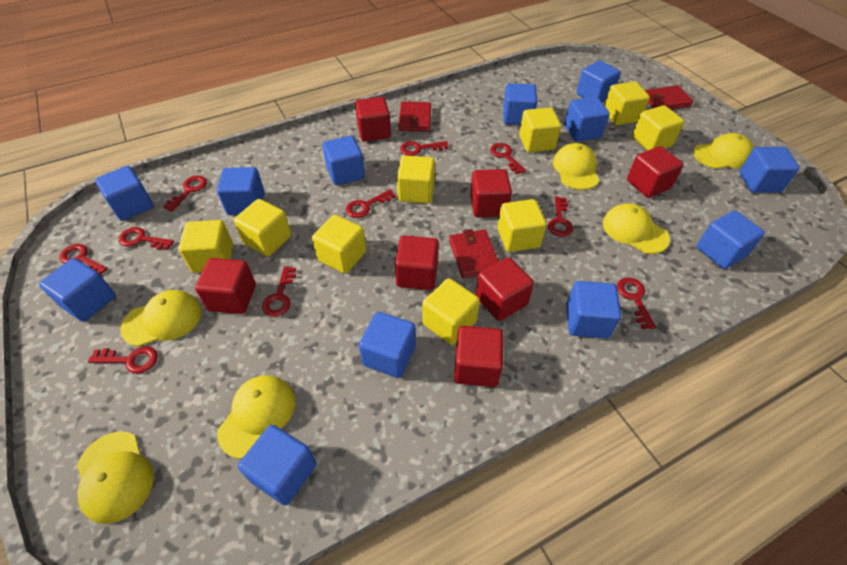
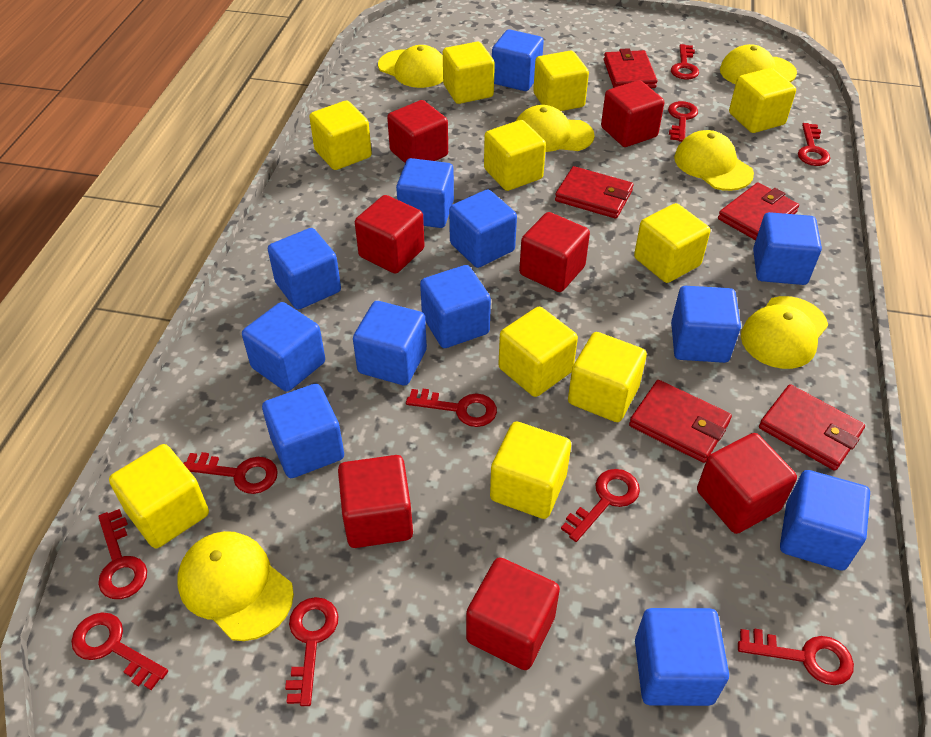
red wallet: [398,102,431,132] [449,229,499,279] [645,85,694,110] = 3 -> [555,166,634,219] [604,48,657,88] [629,380,732,463] [718,182,799,240] [759,384,865,471] = 5
yellow cube: [179,220,233,273] [234,199,291,256] [312,215,366,274] [397,155,435,203] [422,278,480,345] [497,199,547,252] [519,108,561,152] [604,82,650,125] [632,105,684,151] = 9 -> [109,444,209,548] [309,101,372,170] [443,42,495,104] [484,120,546,191] [490,422,571,519] [498,307,578,397] [533,51,589,111] [568,332,647,422] [634,203,710,283] [729,68,796,133] = 10

